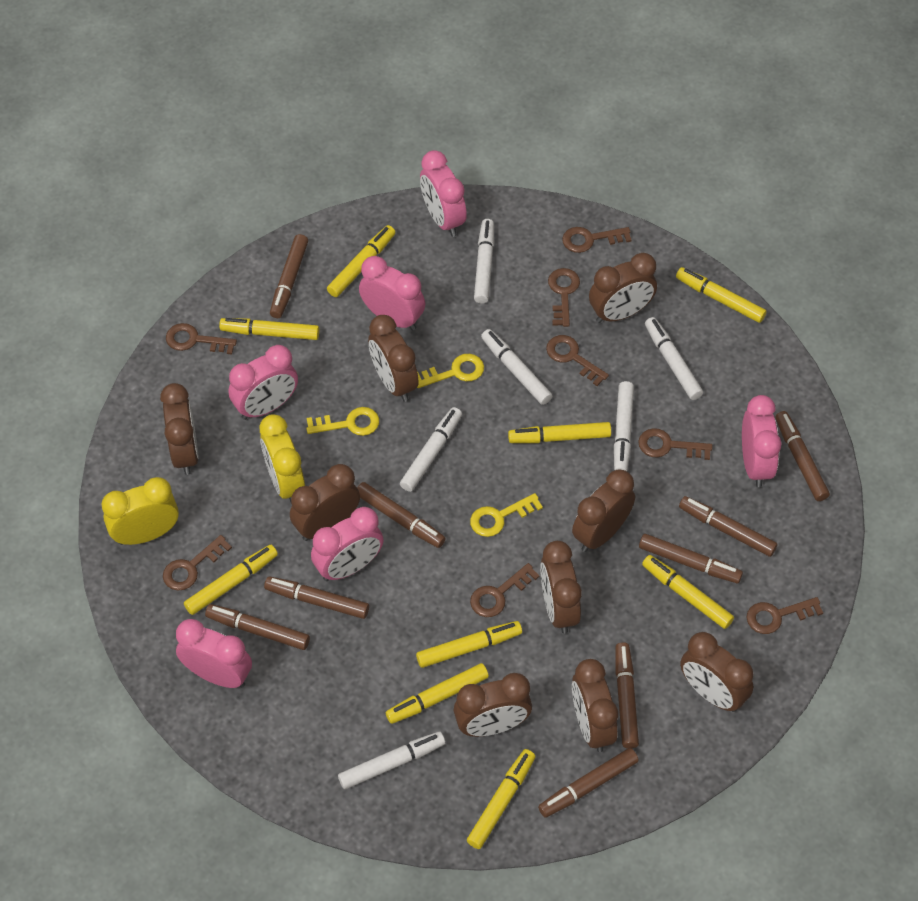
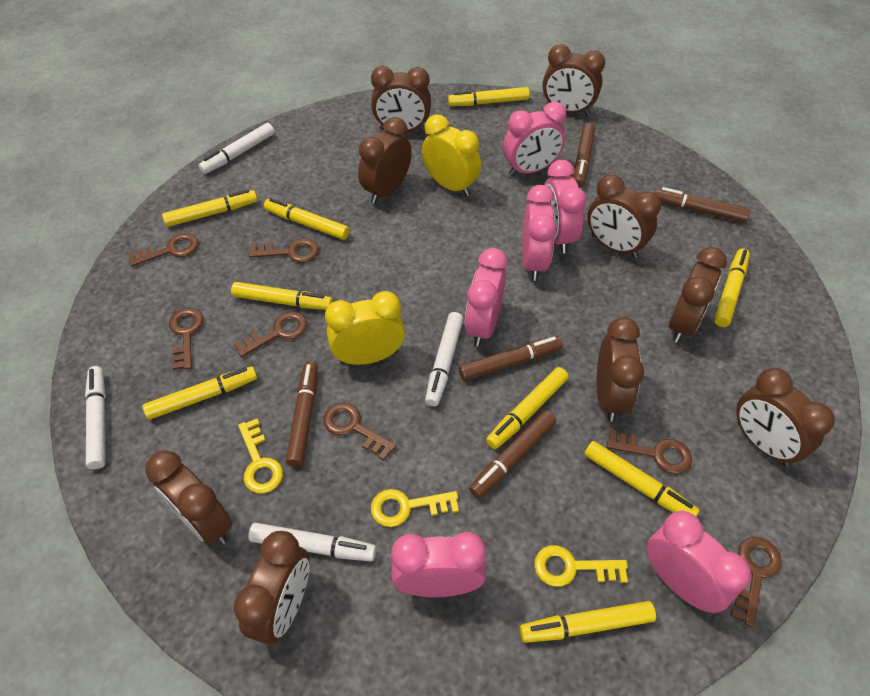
brown key: [163,535,232,591] [166,323,237,354] [470,563,539,617] [546,335,609,386] [548,268,580,327] [562,227,631,253] [638,428,712,460] [747,597,823,634] = 8 -> [128,233,199,267] [169,308,203,370] [234,312,307,357] [249,238,319,263] [323,403,396,461] [606,430,692,474] [731,537,782,627] = 7
brown marker: [205,604,310,650] [264,576,369,619] [270,234,308,318] [357,482,446,548] [538,748,639,818] [615,642,639,748] [639,534,743,583] [679,496,777,557] [775,411,830,501] = 9 -> [286,362,318,467] [459,336,563,381] [469,410,556,498] [573,123,595,188] [655,187,750,223] = 5
white marker: [338,732,445,789] [400,407,462,492] [474,219,494,304] [481,329,552,405] [614,381,634,471] [645,317,703,400] = 6 -> [85,366,106,469] [199,123,275,174] [248,523,376,561] [425,312,463,406] = 4

